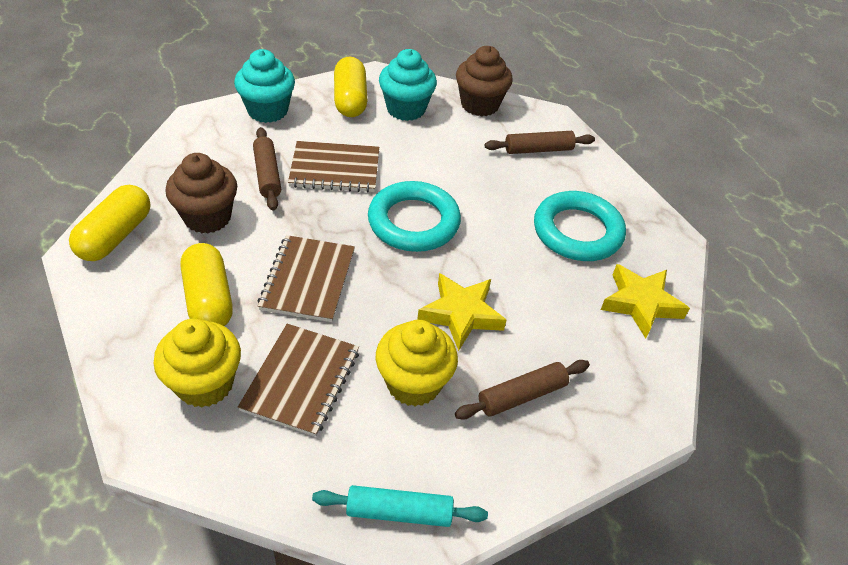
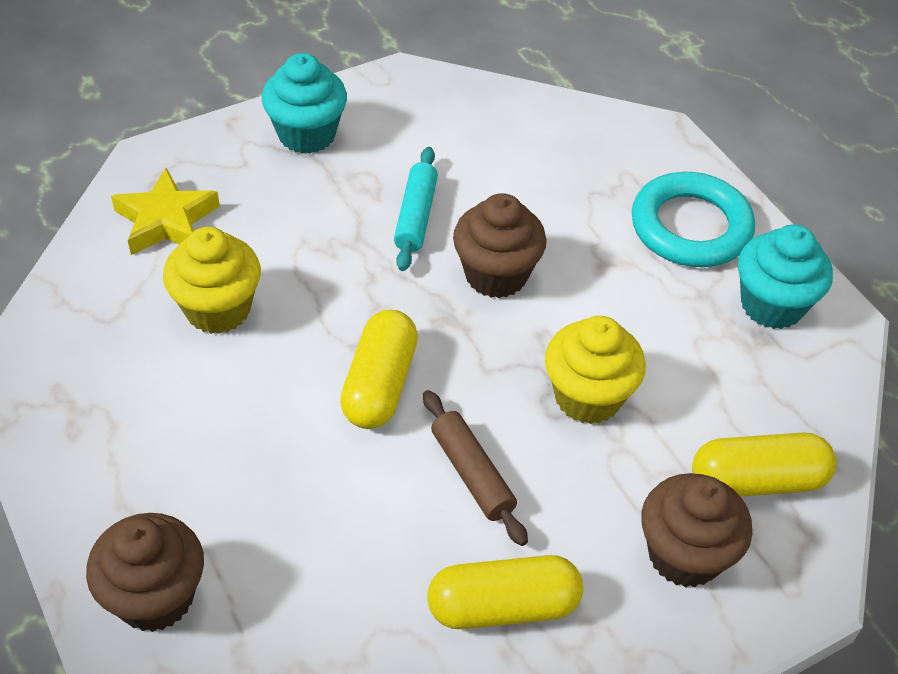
brown cupcake: [165,153,237,234] [456,46,513,116] = 2 -> [86,513,204,632] [453,193,547,298] [641,473,752,588] = 3
brown notebook: [238,324,359,437] [258,235,355,322] [288,141,379,193] = 3 -> none = 0
brown rolling pin: [253,127,281,211] [455,360,590,419] [485,131,595,154] = 3 -> [423,390,528,546] = 1
turquoise ring: [368,181,461,252] [534,191,626,261] = 2 -> [632,172,755,267] = 1
yellow star: [417,273,506,351] [601,264,690,338] = 2 -> [111,168,220,255] = 1

